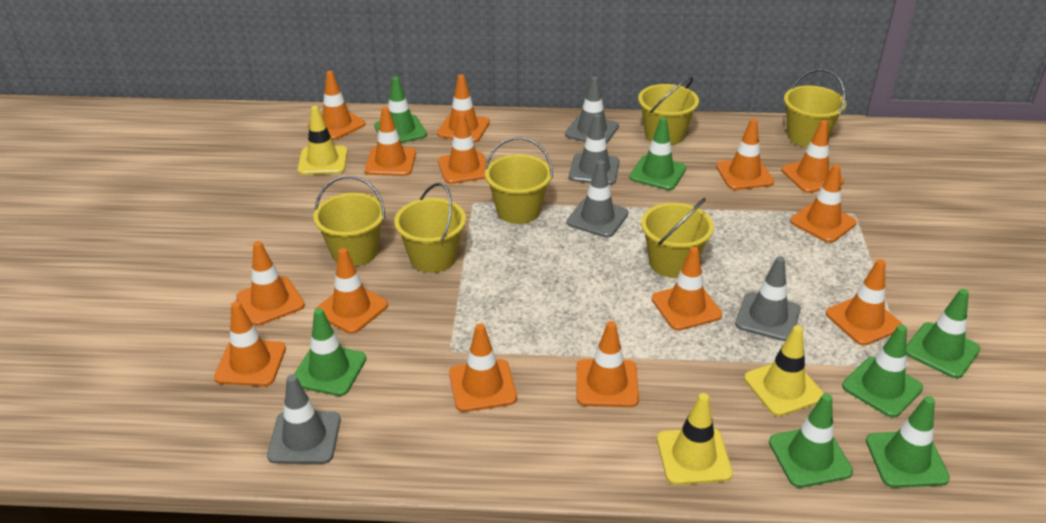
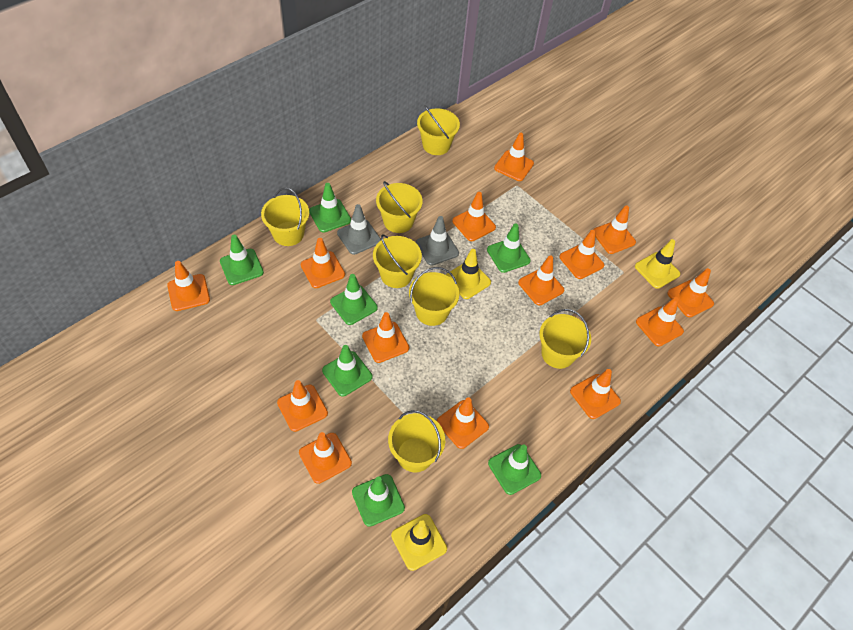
grey traffic cone: [267,375,341,464] [565,77,619,144] [567,160,629,238] [569,114,620,185] [735,256,801,341] = 5 -> [337,204,381,255] [416,216,459,266] = 2
yellow bucket: [313,176,385,267] [394,183,466,273] [485,137,553,224] [638,77,699,145] [641,198,714,278] [784,69,846,147] = 6 -> [261,188,309,246] [373,234,422,288] [376,181,423,233] [388,410,445,472] [409,267,459,326] [417,105,460,155] [539,309,591,369] = 7

